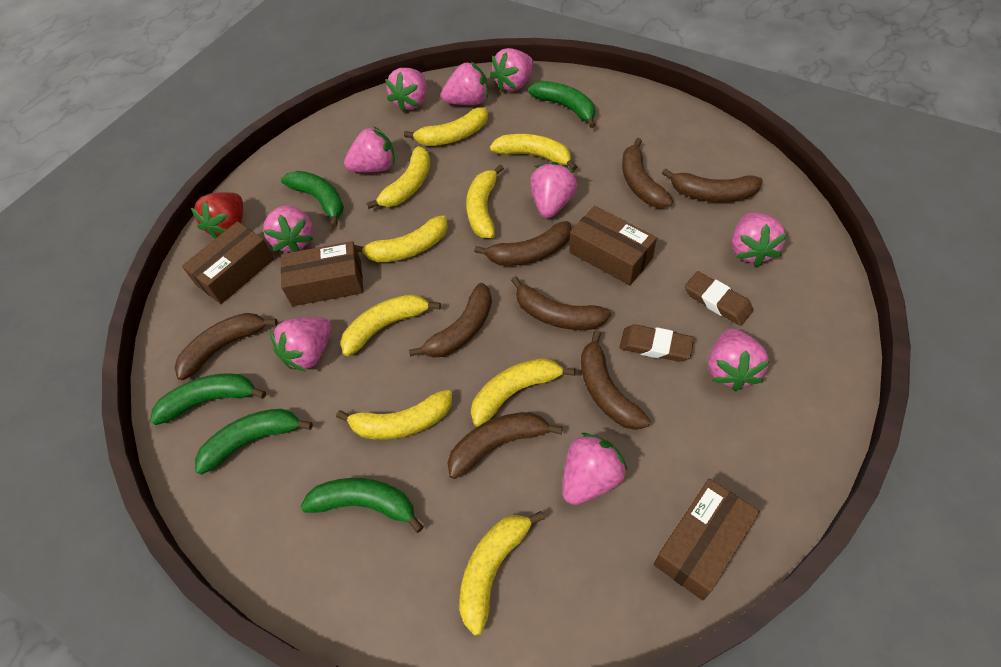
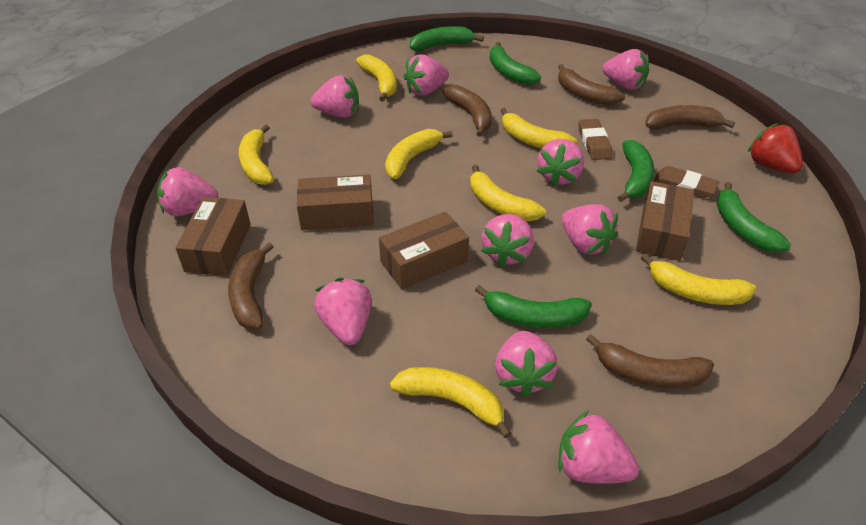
brown banana: [174,313,278,380] [409,283,492,358] [447,412,563,479] [474,221,572,266] [511,276,611,330] [581,330,650,430] [622,138,673,208] [662,168,763,202] = 8 -> [228,243,274,329] [442,85,492,137] [558,64,625,106] [586,334,714,388] [645,105,735,130] = 5
yellow banana: [336,390,452,440] [341,294,441,356] [355,215,448,262] [366,146,430,209] [404,107,488,146] [459,511,545,636] [466,164,504,238] [471,358,575,427] [490,134,577,170] = 9 -> [239,124,274,185] [356,54,397,102] [385,129,453,179] [390,367,512,438] [470,165,546,221] [500,108,577,148] [641,253,757,305] = 7

